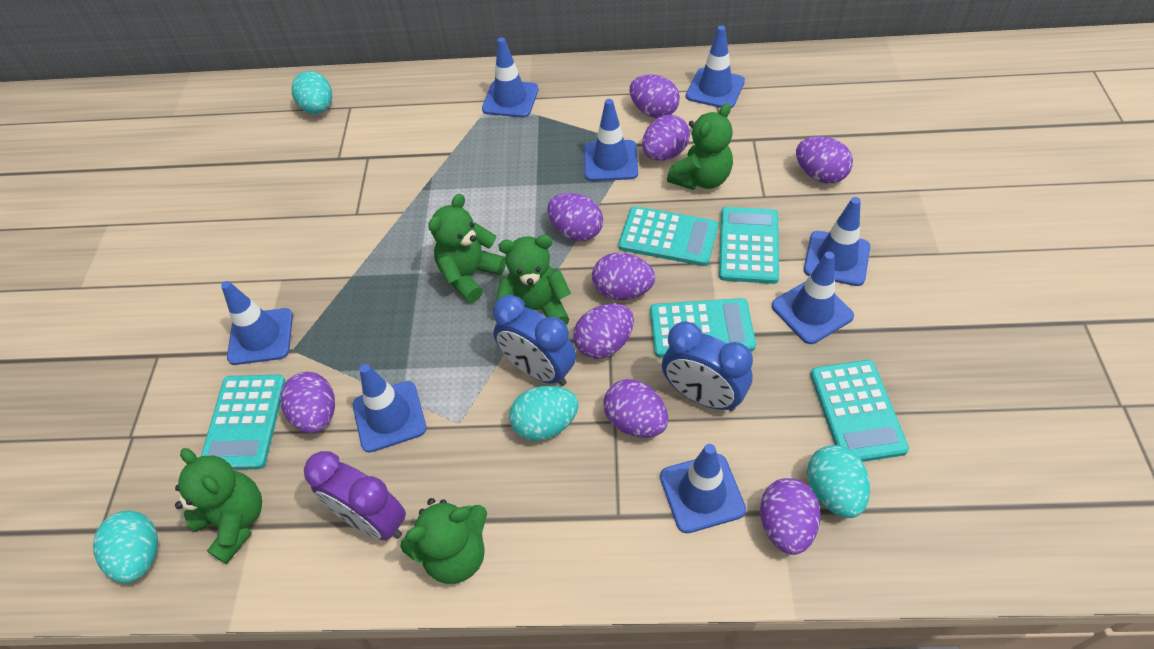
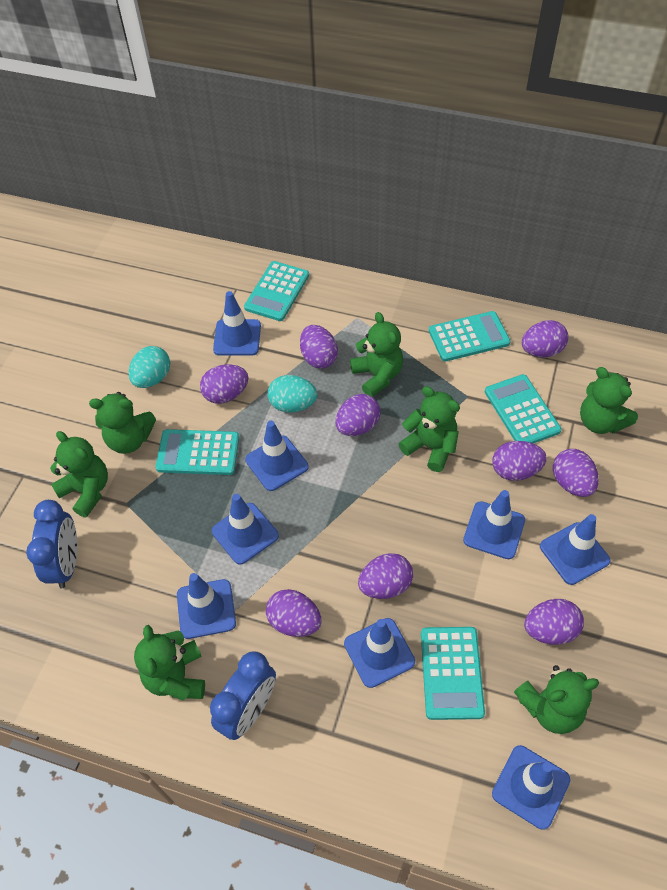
green teddy bear: [175,448,262,564] [400,498,487,584] [428,194,506,303] [496,235,571,325] [667,103,733,190] = 5 -> [50,431,108,517] [89,392,156,454] [134,625,205,701] [350,312,403,397] [399,386,460,472] [514,665,599,734] [580,367,638,434] = 7
purple clock: [304,451,406,541] = 1 -> none = 0
turquoise egg: [93,511,158,583] [291,71,332,114] [509,386,579,441] [807,445,870,518] = 4 -> [128,346,170,388] [267,375,317,413] = 2

